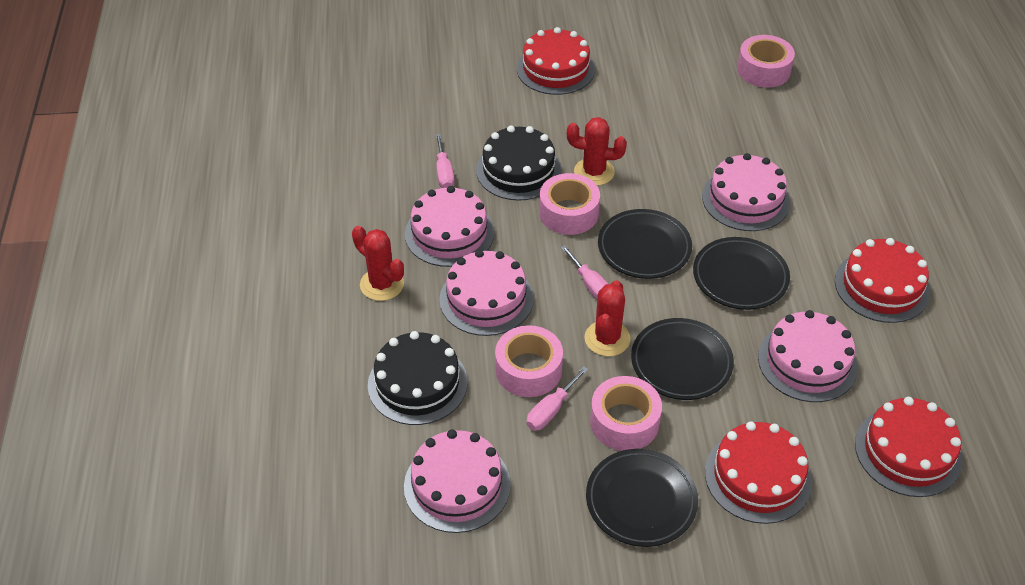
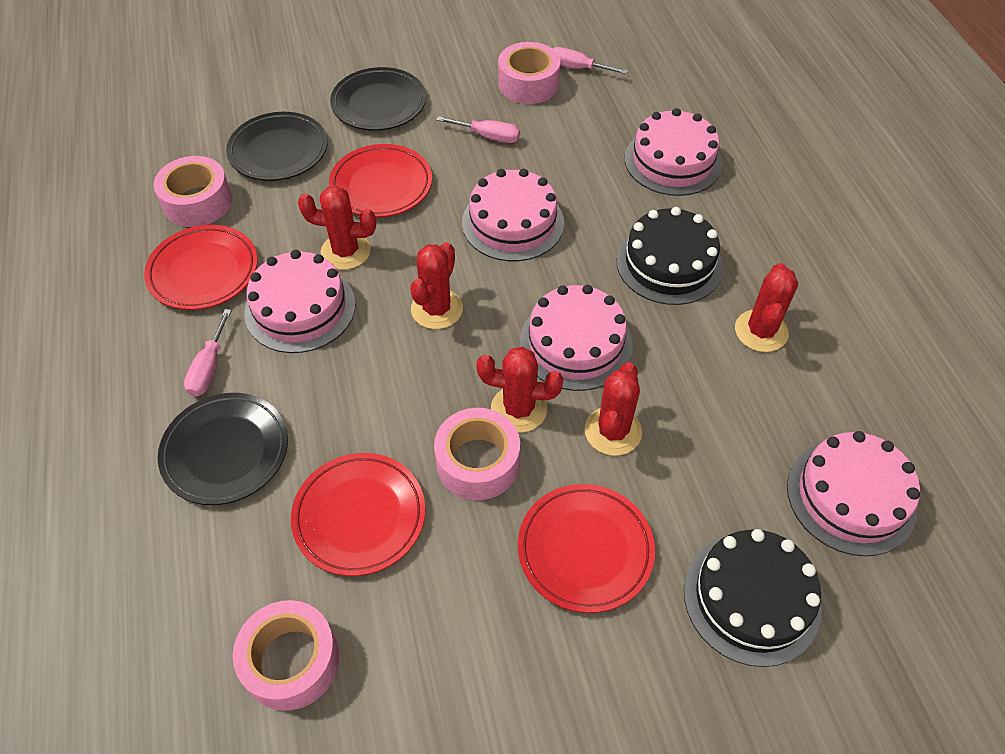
black plate: [586,449,698,547] [598,209,692,279] [631,318,734,400] [693,237,790,310] = 4 -> [158,393,288,505] [226,112,327,181] [330,67,426,131] = 3
red cactus: [352,226,404,301] [567,117,627,186] [584,280,630,356] = 3 -> [298,185,376,270] [410,242,463,329] [476,347,563,433] [585,362,642,456] [735,263,798,352] = 5
red cake: [517,27,595,95] [705,421,812,524] [835,238,930,323] [855,397,962,497] = 4 -> none = 0
red plate: none = 0 -> [144,225,258,310] [291,453,425,576] [329,144,432,217] [518,484,655,613] = 4

